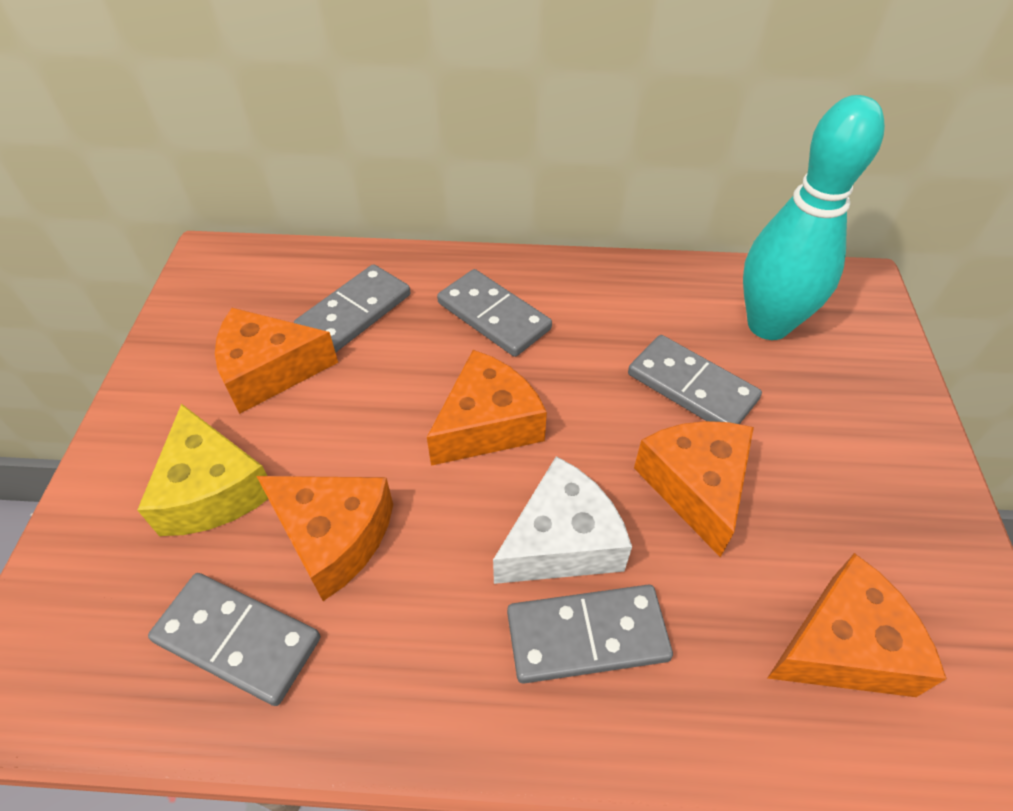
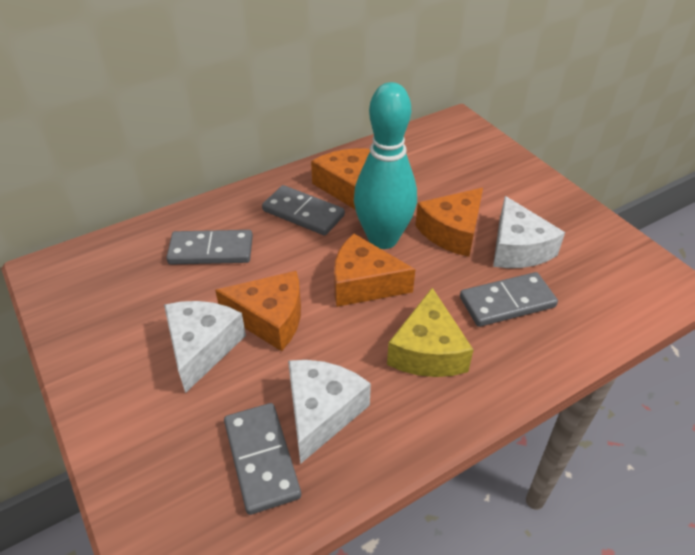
grey domino: [148,573,320,706] [294,264,411,353] [437,269,552,357] [507,584,673,684] [628,335,762,424] = 5 -> [166,230,253,264] [224,403,301,515] [262,185,345,236] [460,272,558,327] = 4
orange cheese: [215,308,338,414] [256,476,393,601] [427,350,547,466] [634,421,754,557] [768,553,947,697] = 5 -> [215,271,301,351] [311,148,370,209] [334,234,415,307] [415,188,483,257] = 4
white cheese: [493,456,632,584] = 1 -> [164,301,246,393] [288,360,371,464] [493,196,565,268] = 3

